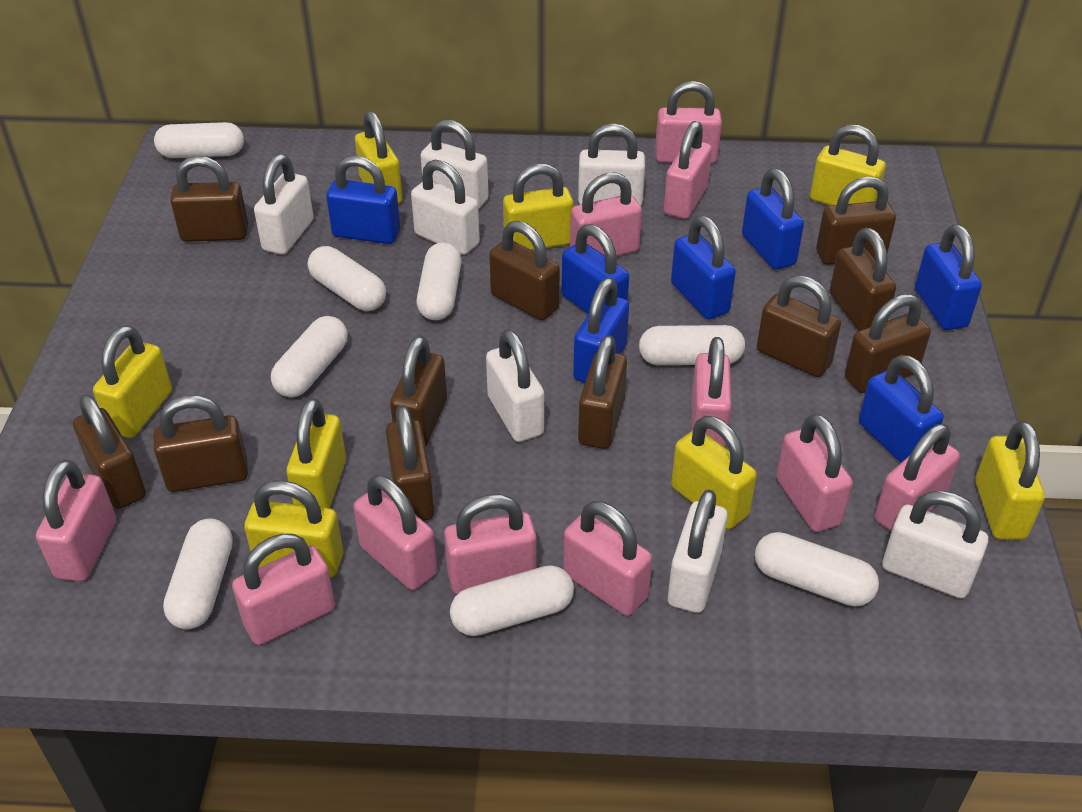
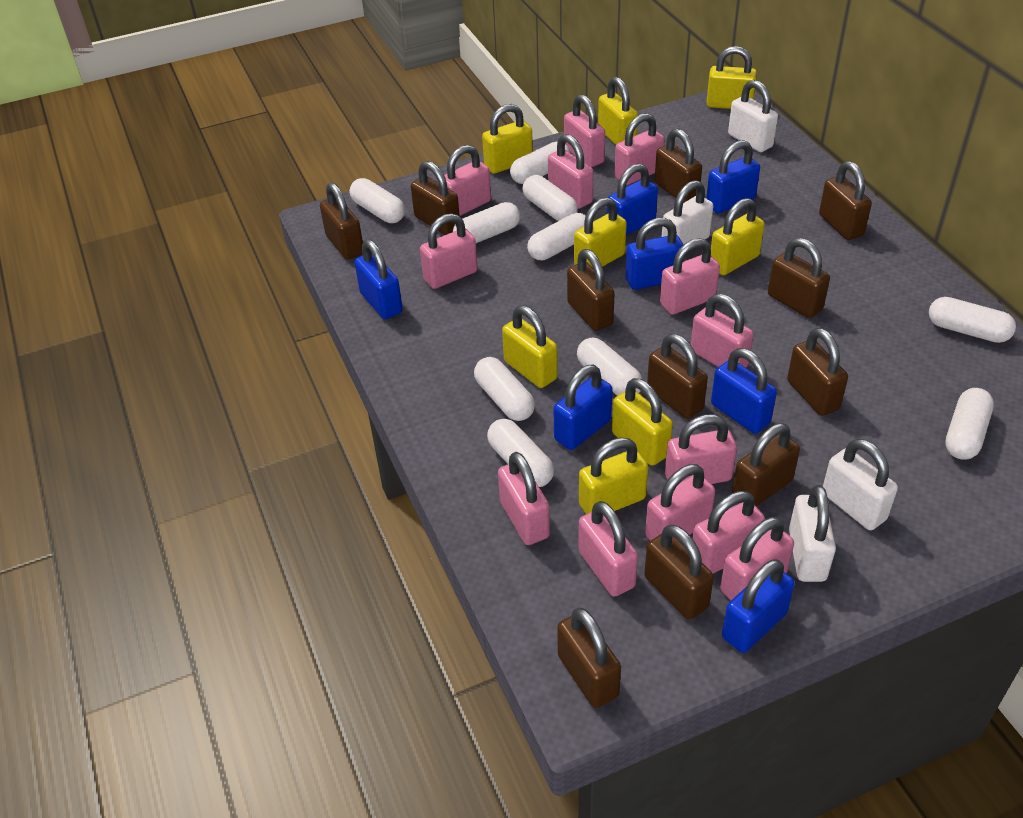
pink padlock: [36,460,116,582] [232,534,335,645] [353,475,437,590] [444,494,537,594] [563,501,652,616] [570,172,642,256] [655,81,722,163] [664,121,712,219] [691,337,732,447] [776,414,853,532] [875,424,960,532] = 11 -> [420,213,478,289] [444,145,491,216] [498,452,550,545] [548,134,594,209] [564,94,605,167] [578,501,638,597] [614,113,665,185] [645,464,715,541] [660,238,720,315] [665,414,737,484] [691,294,753,368] [692,491,765,574] [720,517,794,600] = 13
white capsule: [154,122,244,158] [163,518,233,629] [271,316,348,397] [308,246,386,311] [417,242,462,320] [450,565,574,636] [639,325,745,365] [755,532,879,607] = 8 -> [350,178,405,223] [453,202,520,243] [474,357,535,421] [487,419,554,487] [510,142,570,184] [522,175,578,221] [527,213,586,260] [577,338,643,396] [929,297,1016,343] [945,388,994,460] = 10
white padlock: [254,154,314,255] [411,160,480,255] [420,120,489,209] [486,329,544,442] [578,123,645,206] [668,489,728,613] [882,491,988,598] = 7 -> [662,180,713,244] [728,80,778,152] [789,485,836,582] [823,439,898,530] = 4

